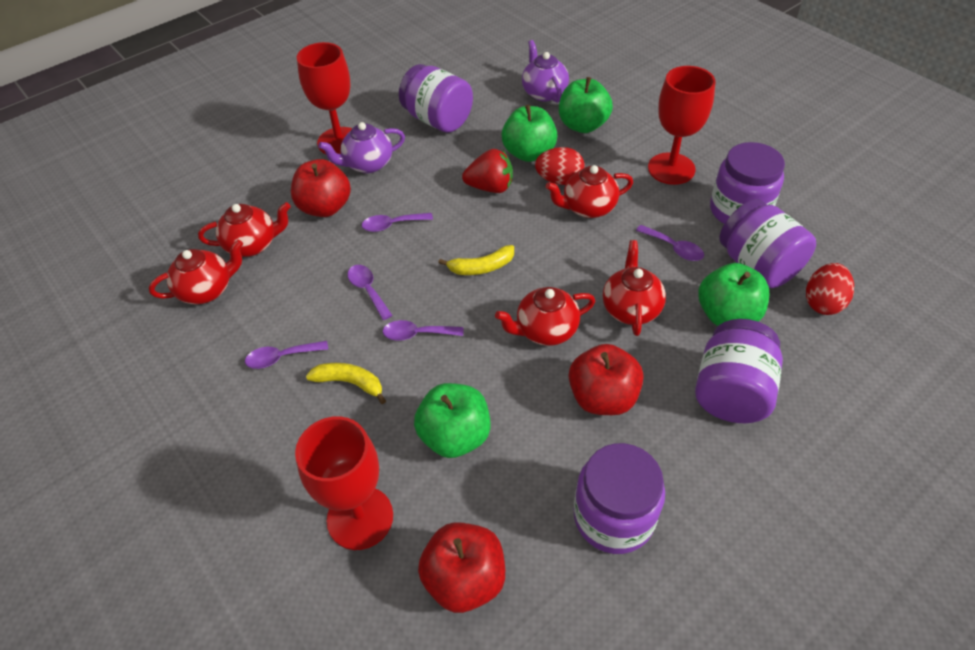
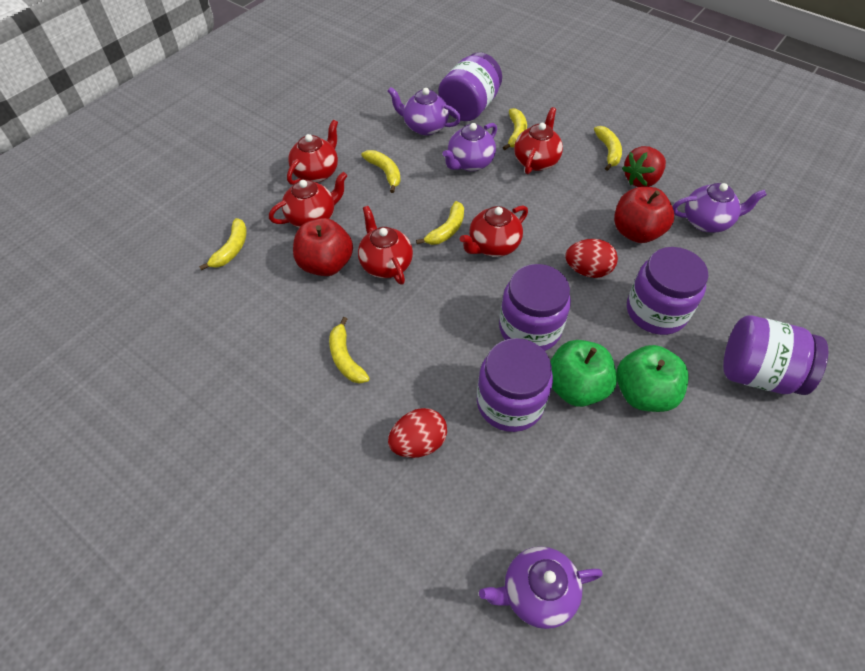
green apple: [414,383,491,458] [502,105,558,162] [559,77,613,133] [698,263,769,326] = 4 -> [550,340,617,407] [617,345,688,412] = 2
purple spoon: [245,341,328,369] [348,265,392,320] [362,213,433,232] [383,320,463,341] [636,225,704,261] = 5 -> none = 0
purple teapot: [318,122,405,173] [522,40,569,103] = 2 -> [388,87,461,135] [442,123,497,171] [479,546,603,629] [672,183,767,233] = 4
red apple: [291,159,351,217] [418,522,505,613] [569,344,643,415] = 3 -> [293,218,353,276] [614,187,674,243] = 2
red goblet: [295,416,393,550] [297,42,352,154] [648,66,715,185] = 3 -> none = 0
yellow banana: [306,363,386,404] [438,245,514,275] = 2 -> [199,218,247,270] [329,317,370,384] [361,150,401,193] [416,201,464,245] [503,108,527,150] [594,126,622,171] = 6

